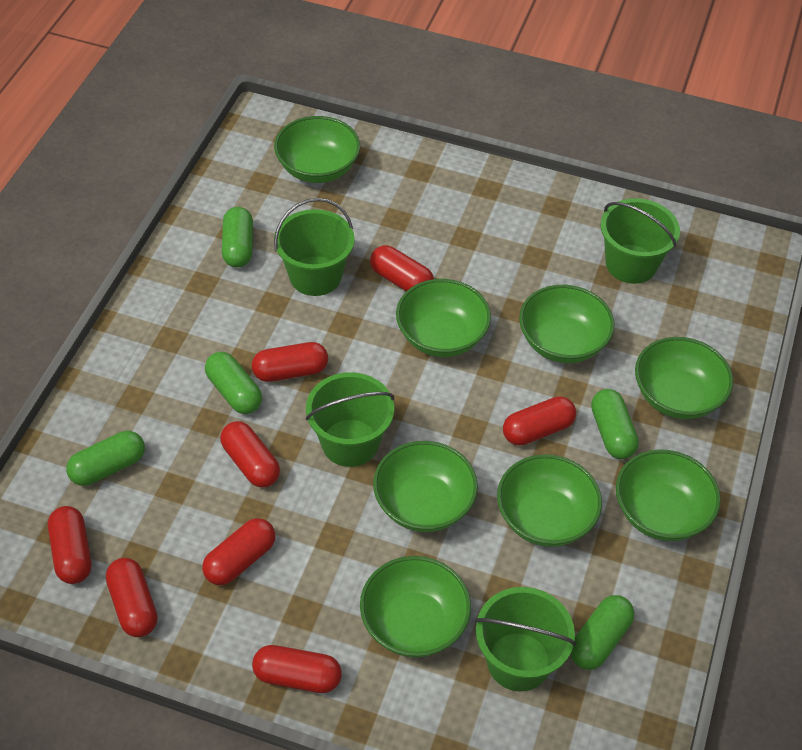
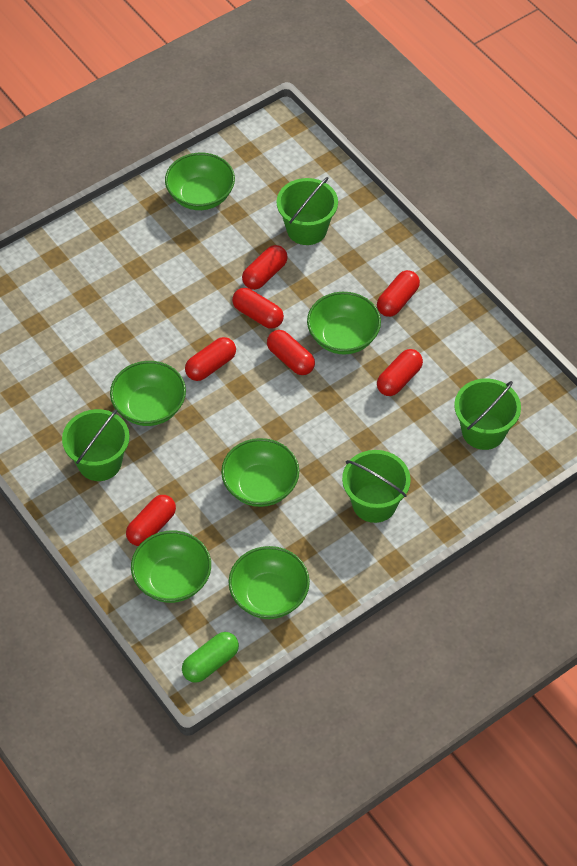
green bowl: [274,116,360,183] [360,556,471,658] [373,441,478,532] [396,279,491,357] [497,454,602,547] [519,285,614,363] [616,449,721,541] [635,337,733,419] = 8 -> [110,361,186,426] [131,530,211,603] [165,153,235,210] [221,438,299,507] [228,546,310,619] [307,292,381,354] = 6
green capsule: [66,431,145,486] [205,352,262,414] [222,207,253,268] [570,595,634,670] [591,389,639,459] = 5 -> [182,632,239,683] = 1
red capsule: [48,506,91,584] [106,558,157,637] [202,518,275,585] [220,421,280,487] [252,342,328,382] [252,645,342,693] [370,245,434,291] [503,396,576,446] = 8 -> [126,495,176,546] [185,337,236,381] [232,288,284,329] [242,245,288,290] [267,330,315,375] [377,270,420,317] [377,349,423,396] = 7

